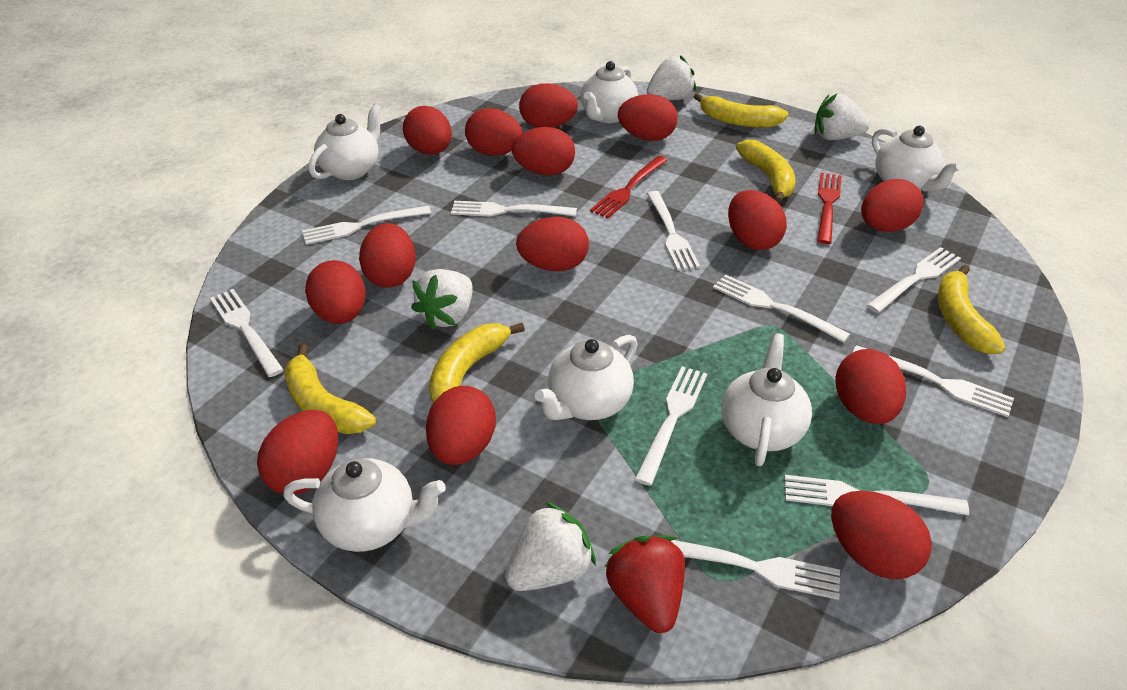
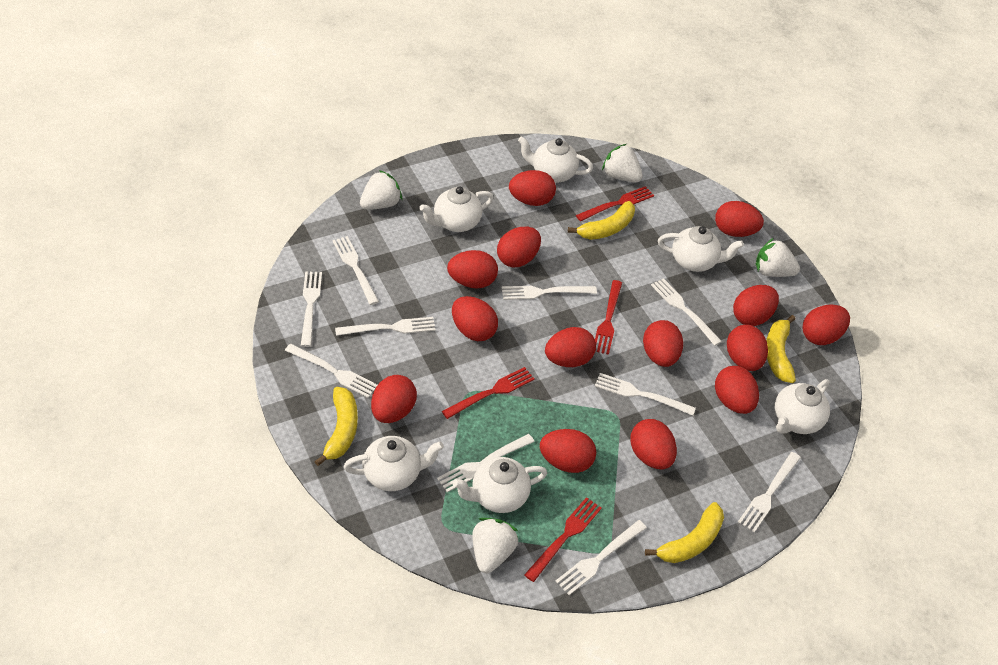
red fork: [590,156,668,218] [817,173,842,244] = 2 -> [442,367,535,419] [524,497,602,582] [576,186,654,221] [595,280,622,355] = 4
red strawberry: [605,535,685,633] = 1 -> none = 0
yellow banana: [284,344,376,434] [429,323,525,403] [694,93,788,128] [736,140,796,204] [938,265,1006,354] = 5 -> [314,387,358,466] [568,201,635,240] [645,502,724,563] [766,315,796,383] = 4

